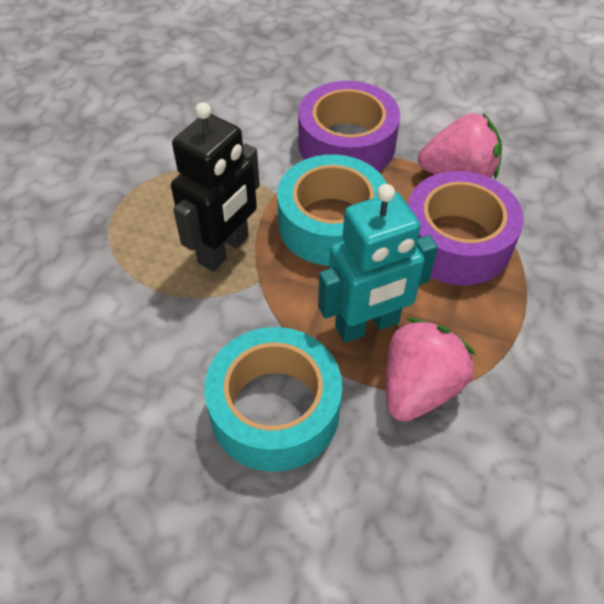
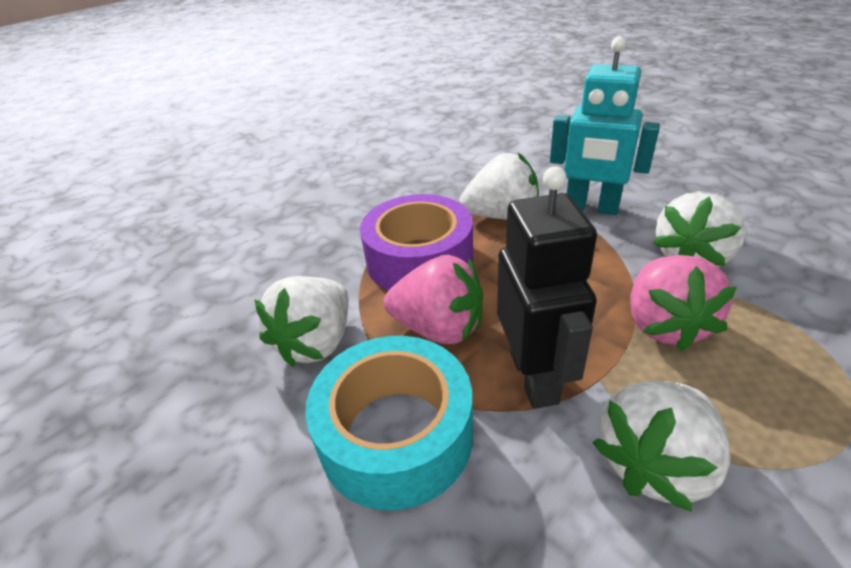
purple tape: [298,81,400,172] [408,171,524,286] = 2 -> [360,194,473,290] = 1
turquoise tape: [204,327,342,472] [277,155,387,266] = 2 -> [305,336,473,510] = 1
white strawberry: none = 0 -> [255,276,349,367] [460,153,539,220] [593,381,730,512] [653,191,746,267] = 4

